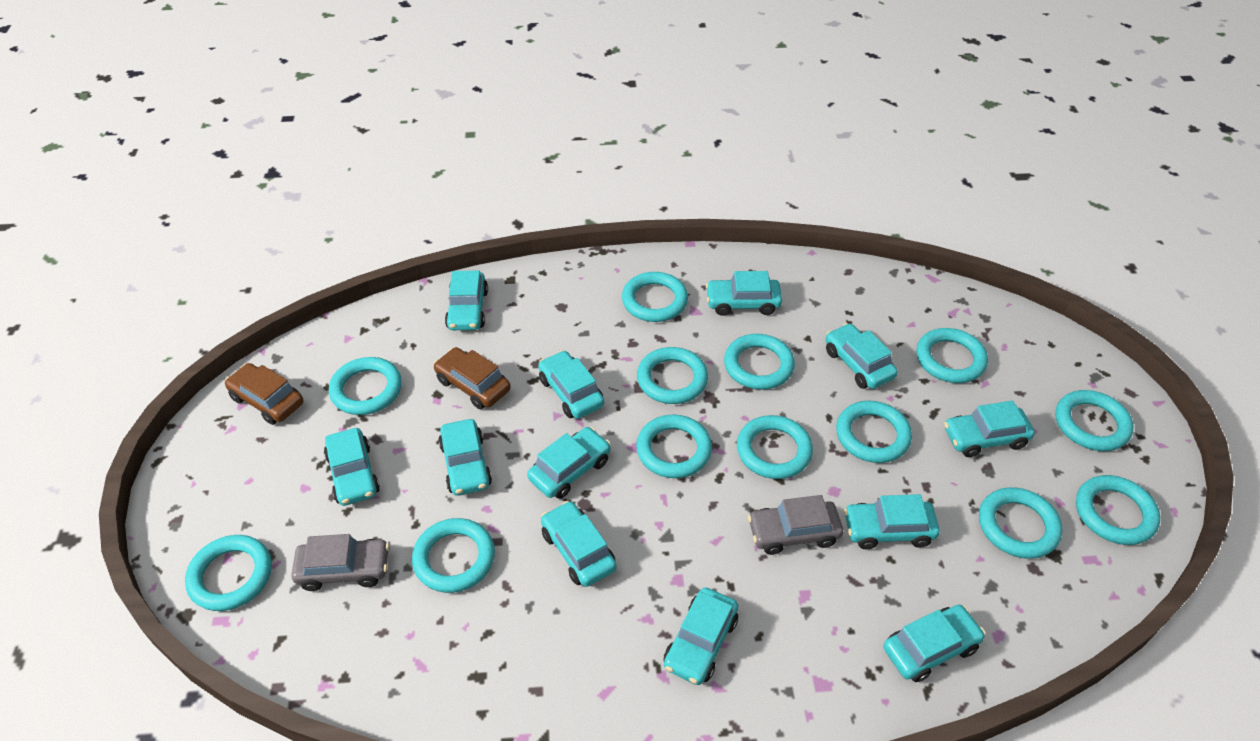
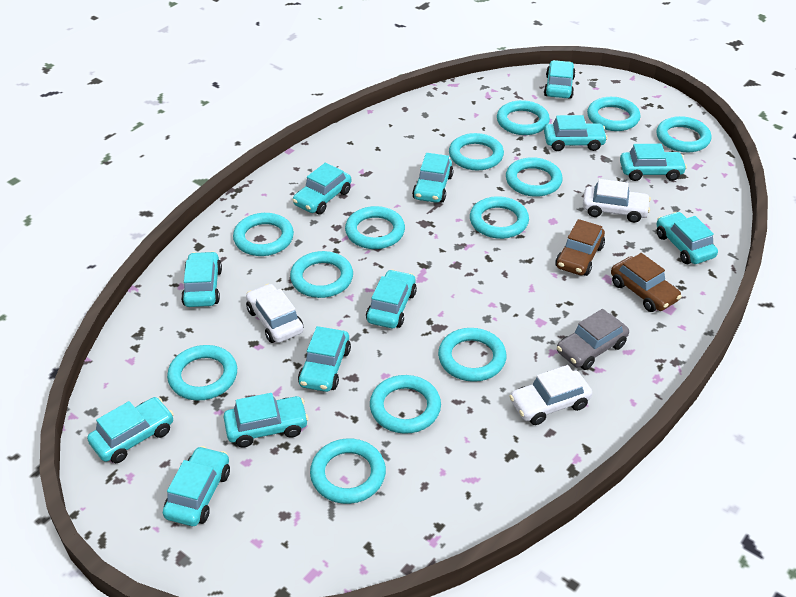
grey car: [291,534,389,591] [748,495,843,555] = 2 -> [557,309,629,370] = 1
white car: none = 0 -> [246,284,304,343] [509,365,592,425] [583,179,651,223] = 3

